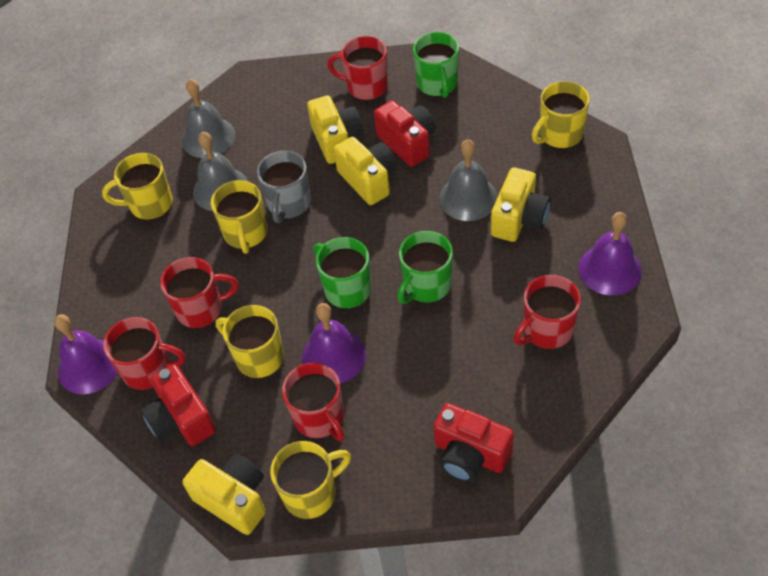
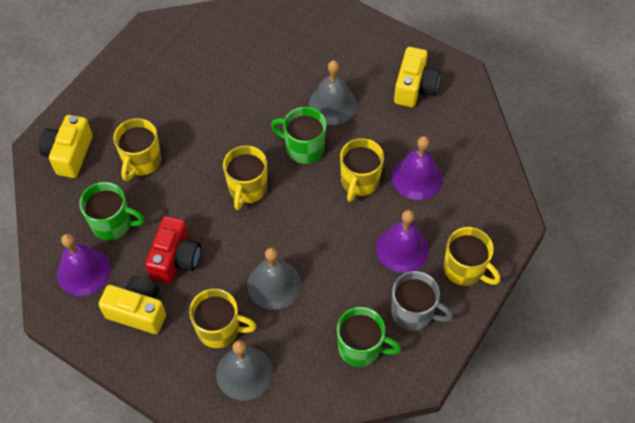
red camera: [141,364,216,446] [374,101,436,167] [434,403,514,482] = 3 -> [145,216,201,284] = 1
red mug: [103,317,186,390] [160,257,239,328] [282,363,345,442] [327,36,388,101] [513,275,581,349] = 5 -> none = 0
yellow camera: [182,454,266,535] [307,95,363,164] [333,137,397,205] [491,167,551,242] = 4 -> [39,115,93,178] [98,276,166,334] [394,47,440,107] = 3

